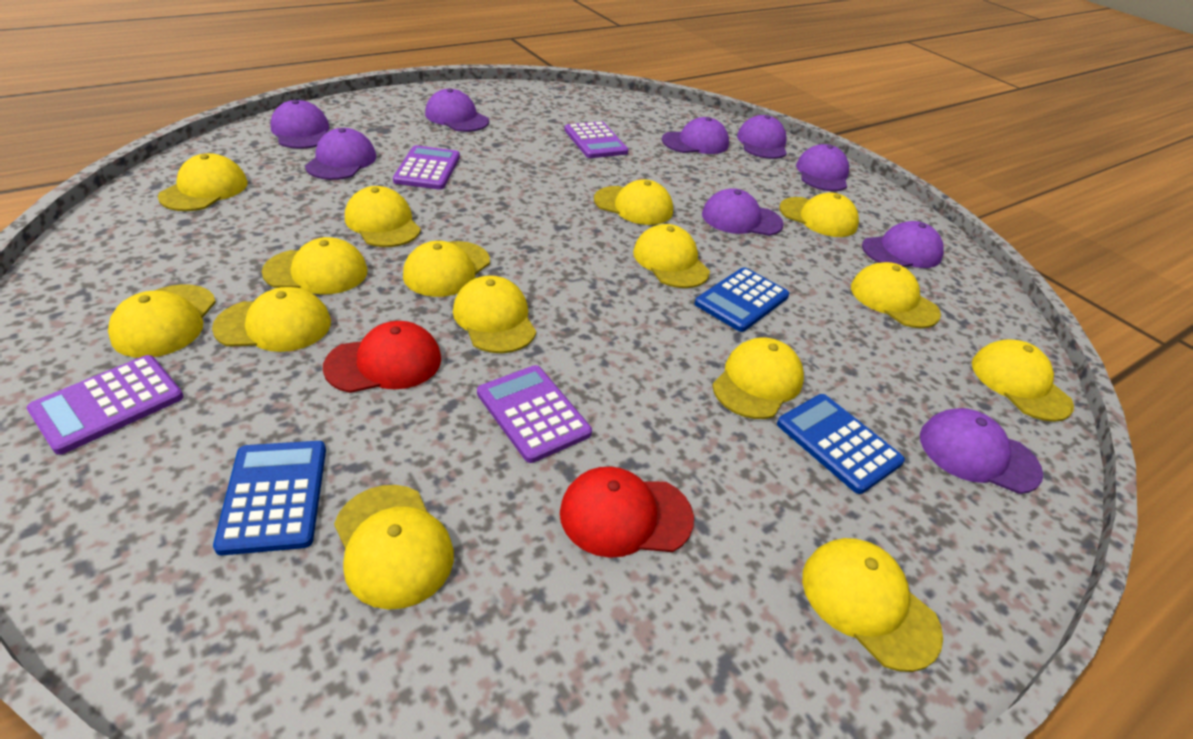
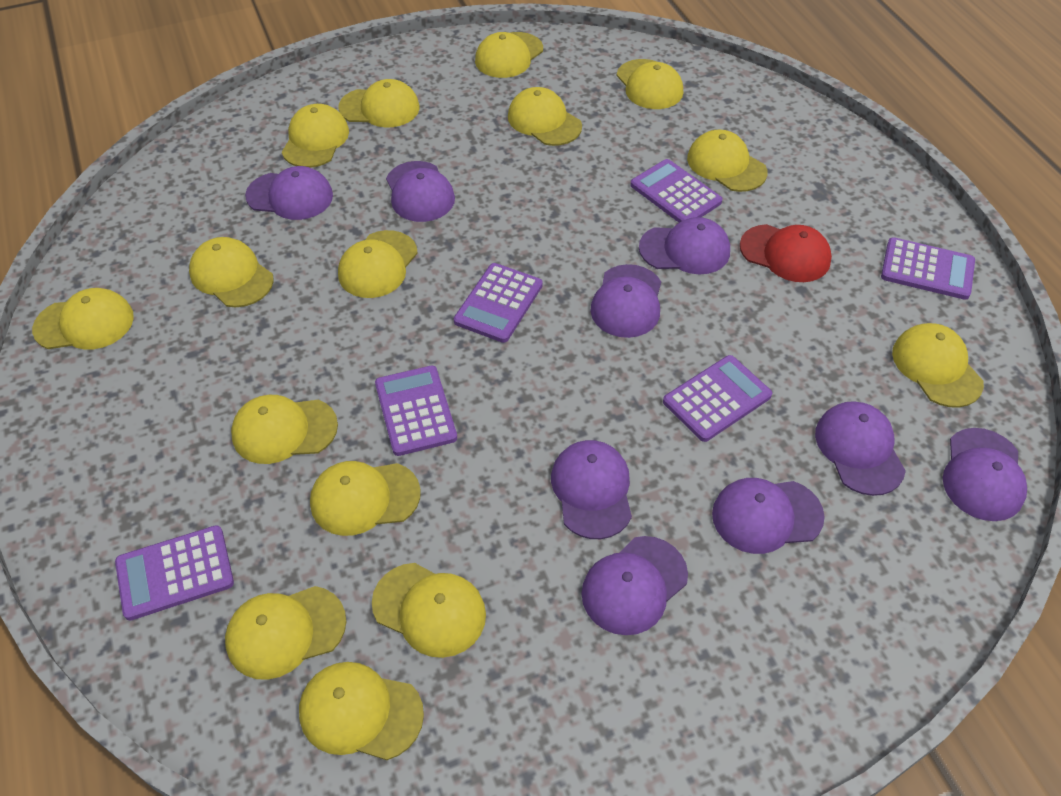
blue calculator: [213,441,326,555] [695,267,789,332] [777,394,905,494] = 3 -> none = 0
purple calculator: [26,355,184,455] [393,145,460,190] [477,365,592,463] [565,121,628,158] = 4 -> [115,525,234,621] [375,366,457,456] [454,263,543,343] [630,159,723,223] [663,355,772,442] [881,237,975,300] = 6
red cap: [323,321,441,393] [560,467,694,558] = 2 -> [740,224,832,282] = 1

